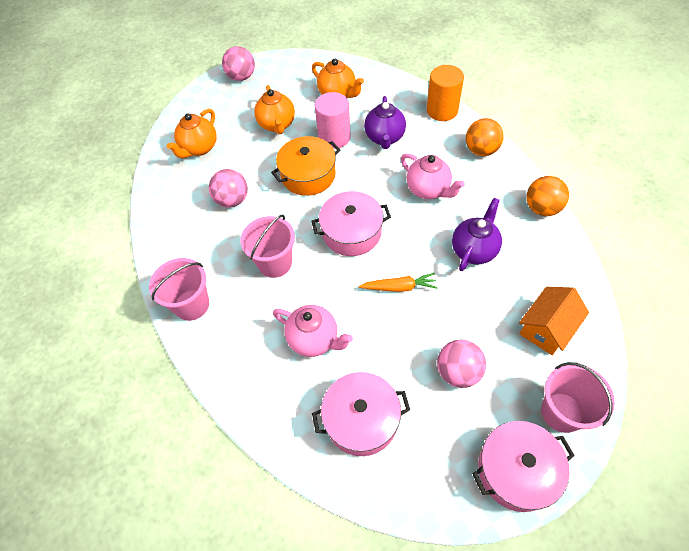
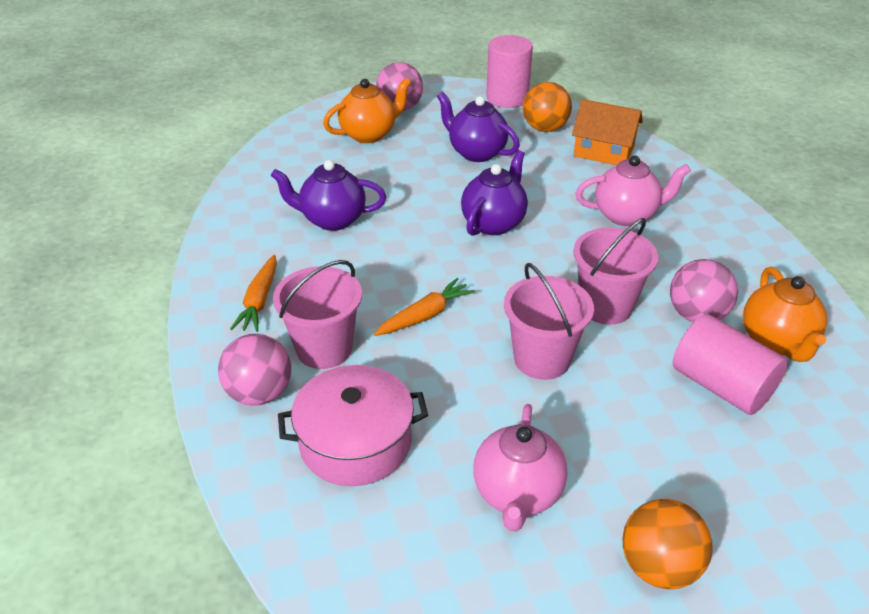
orange carrot: [359,273,438,292] = 1 -> [230,255,277,332] [374,278,475,336] = 2
orange cylinder: [427,65,464,121] = 1 -> none = 0
orange pot: [271,136,340,196] = 1 -> none = 0
orange teapot: [167,109,217,158] [254,85,295,134] [312,59,364,98] = 3 -> [323,78,411,143] [743,267,827,362] = 2
pink cylinder: [315,92,351,149] = 1 -> [486,35,533,108] [673,314,788,415] = 2
pink pot: [311,191,391,256] [312,372,410,456] [473,421,575,512] = 3 -> [278,365,428,486] = 1
purple teapot: [364,96,406,149] [452,198,502,271] = 2 -> [271,160,386,231] [437,92,520,162] [461,150,528,236] = 3

